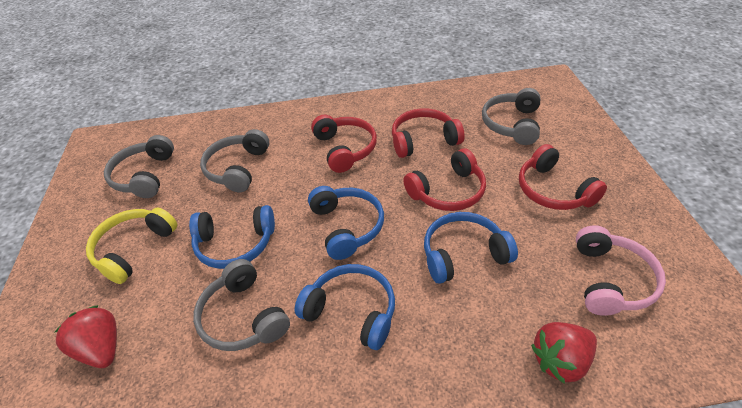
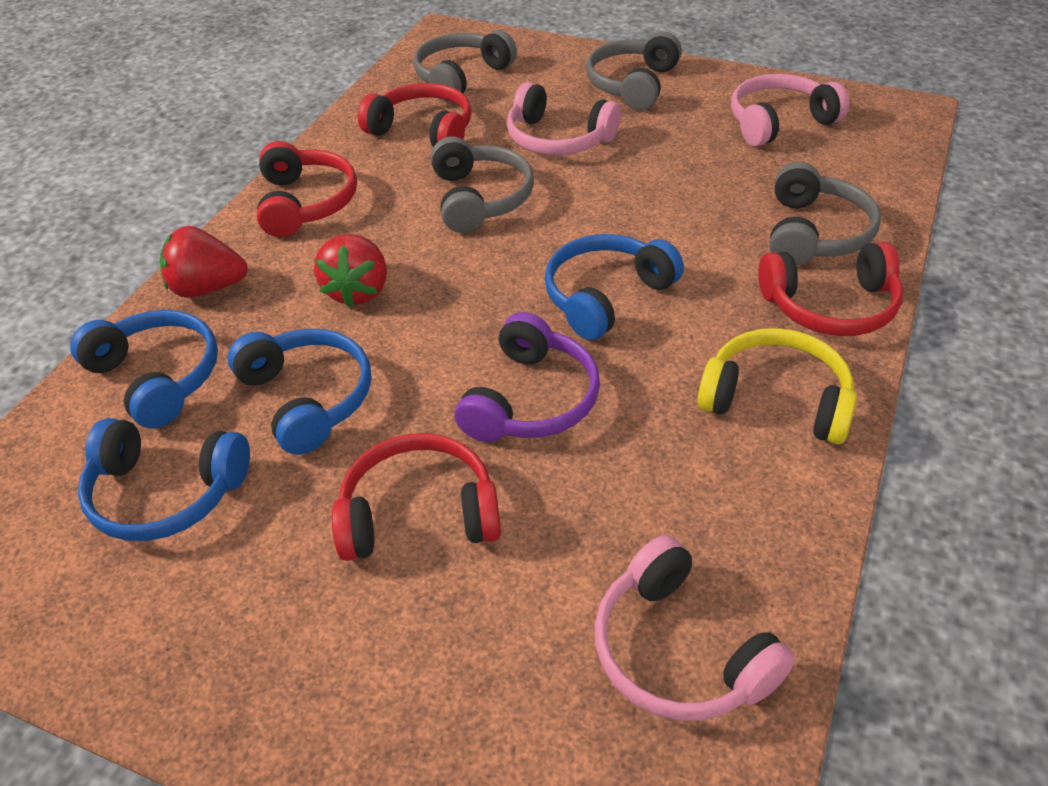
pink headphones: [576,226,666,316] = 1 -> [507,82,621,155] [595,535,795,721] [731,74,849,147] = 3
purple headphones: none = 0 -> [455,312,600,442] = 1

